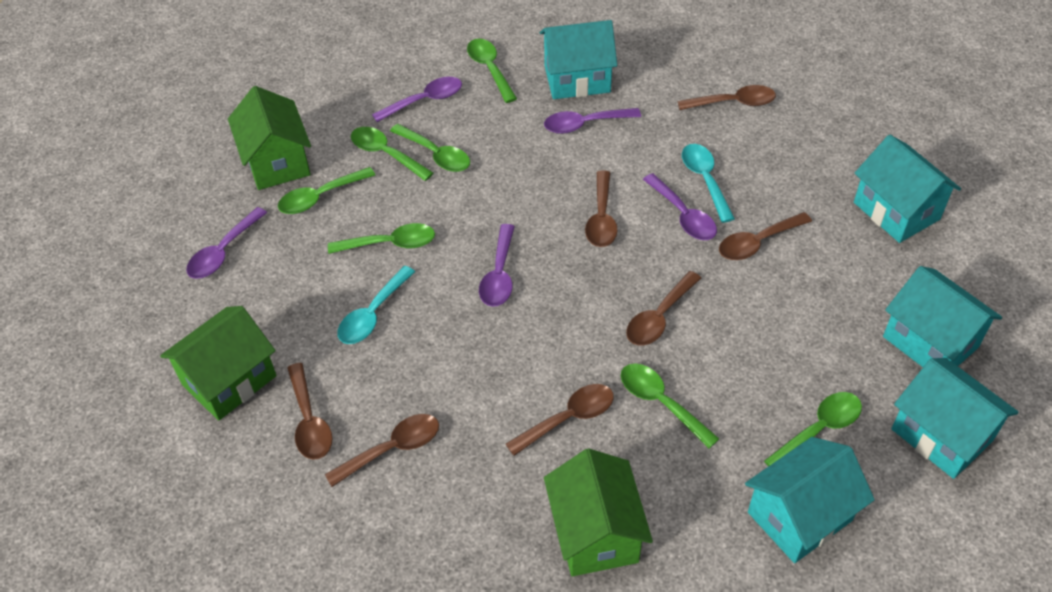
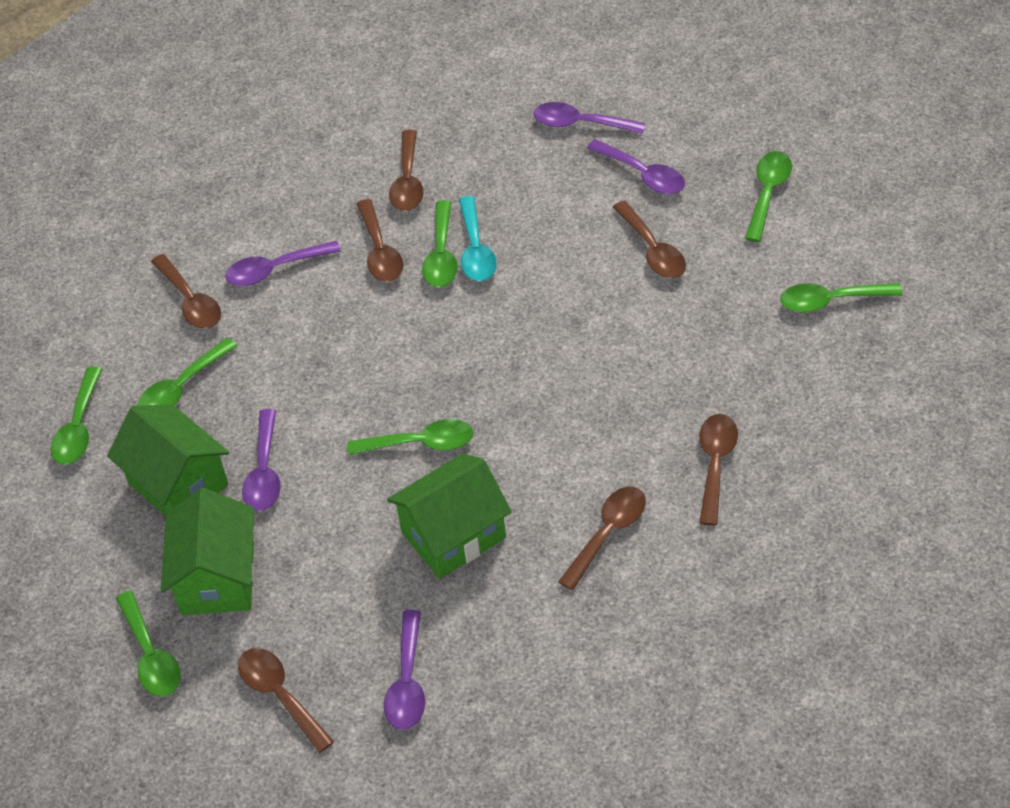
turquoise house: [540,20,617,99] [745,437,875,563] [854,135,961,243] [883,266,1002,367] [891,358,1019,479] = 5 -> none = 0
turquoise spoon: [337,266,415,344] [682,144,735,223] = 2 -> [459,196,497,281] = 1

